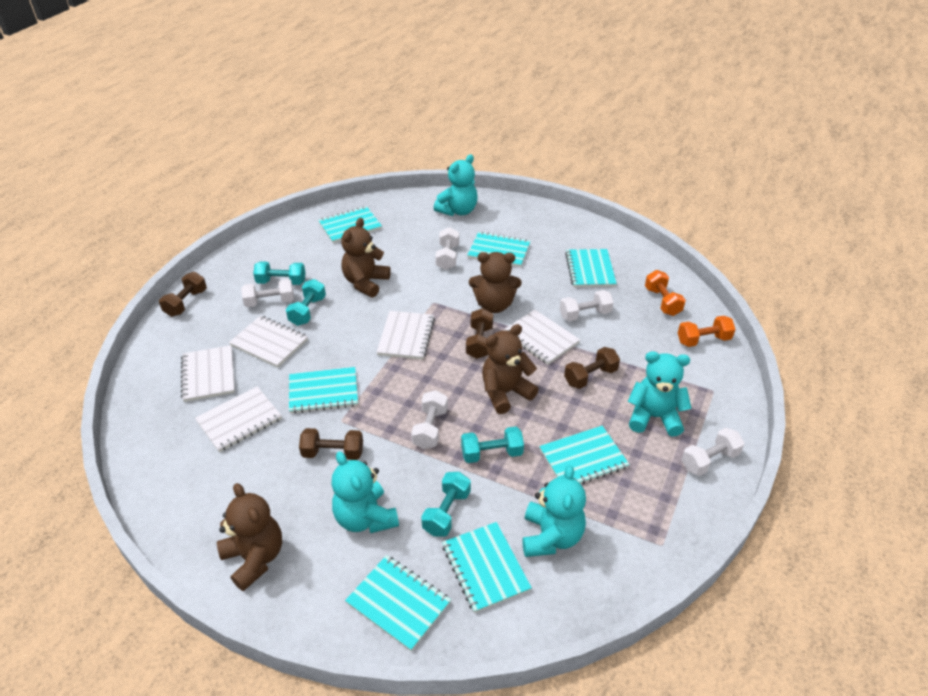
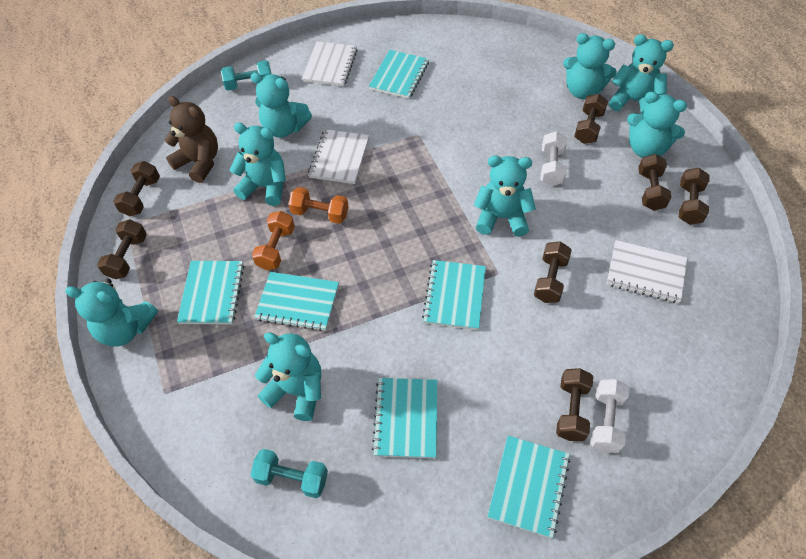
brown dumbbell: [159,272,207,317] [299,428,363,460] [466,308,493,359] [564,347,620,389] = 4 -> [97,219,147,279] [113,161,160,216] [534,242,572,303] [556,368,593,441] [574,94,608,144] [638,154,671,211] [679,168,709,225] = 7
brown teddy bear: [217,483,282,591] [341,218,391,298] [469,252,522,313] [482,324,539,414] = 4 -> [164,96,218,183] = 1
turquoise dumbbell: [253,261,306,285] [286,279,326,326] [421,472,471,537] [461,426,524,463] = 4 -> [221,60,271,91] [250,449,328,498] = 2
turquoise notebook: [289,367,358,414] [318,206,382,243] [345,555,451,651] [442,522,532,613] [467,232,530,267] [539,426,630,484] [565,249,617,287] = 7 -> [177,261,244,324] [254,272,339,331] [369,50,429,99] [372,378,438,458] [422,260,486,330] [487,436,570,538] = 6
turquoise teddy bear: [331,451,399,533] [434,154,478,216] [522,465,586,557] [628,351,692,436] = 4 -> [65,279,158,347] [230,123,286,206] [250,73,312,138] [255,332,321,421] [474,155,536,237] [563,33,617,99] [609,34,674,115] [627,92,687,158] = 8
white dumbbell: [241,279,294,307] [411,390,448,449] [435,227,459,270] [560,290,614,321] [681,428,744,476] = 5 -> [540,131,567,186] [590,379,629,453] = 2
white notebook: [181,345,235,402] [195,386,282,452] [229,316,308,368] [376,311,435,360] [504,310,580,364] = 5 -> [302,41,358,86] [308,129,369,184] [607,240,687,303] = 3

